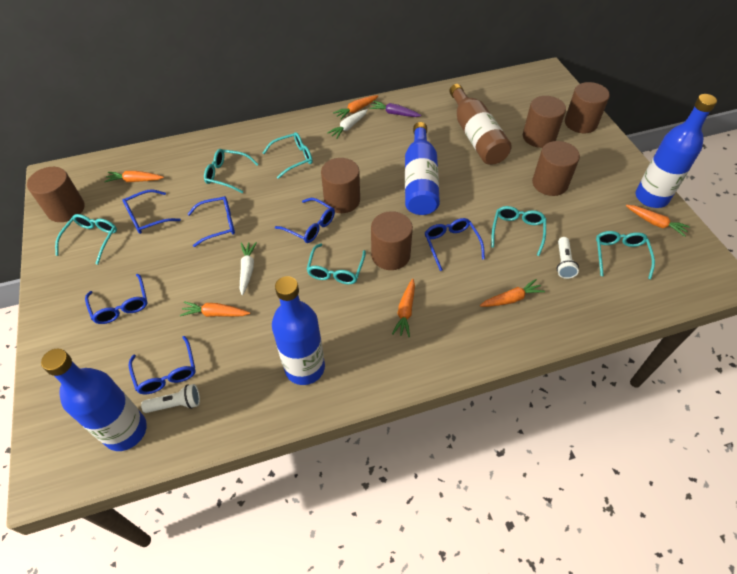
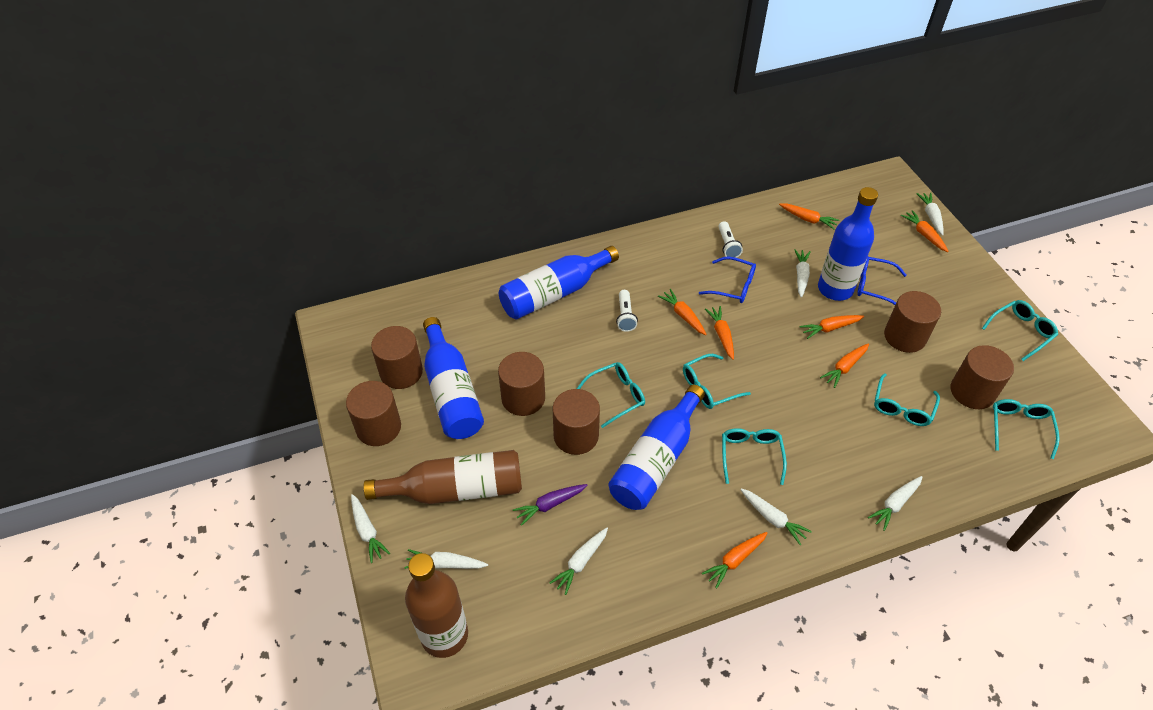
blue glasses: [85,274,148,324] [122,190,181,234] [129,336,196,394] [188,196,235,247] [275,198,335,243] [425,218,485,271] = 6 -> [699,257,756,303] [857,257,907,305] = 2
brown bottle: [449,84,512,165] = 1 -> [364,450,522,504] [405,553,468,658] = 2
orange carrot: [104,171,164,182] [180,301,250,317] [333,95,378,120] [392,279,415,337] [480,279,545,307] [626,205,690,237] = 6 -> [658,289,707,335] [702,532,767,589] [705,306,734,360] [779,203,839,230] [800,315,864,339] [820,344,869,388] [901,210,949,252] = 7
white carrot: [240,242,257,295] [327,109,368,139] = 2 -> [351,494,390,563] [404,549,488,569] [549,528,608,595] [740,488,812,545] [794,249,811,297] [868,476,922,531] [917,192,944,236] = 7

